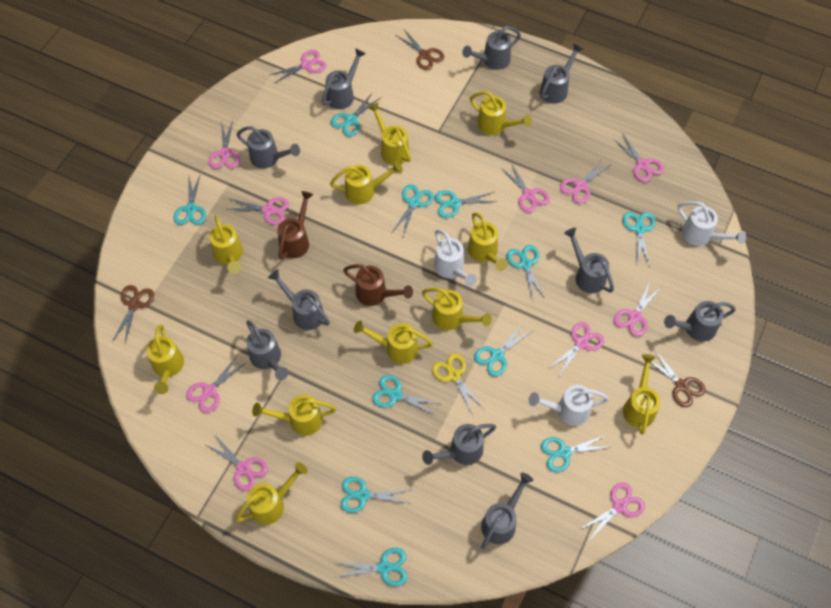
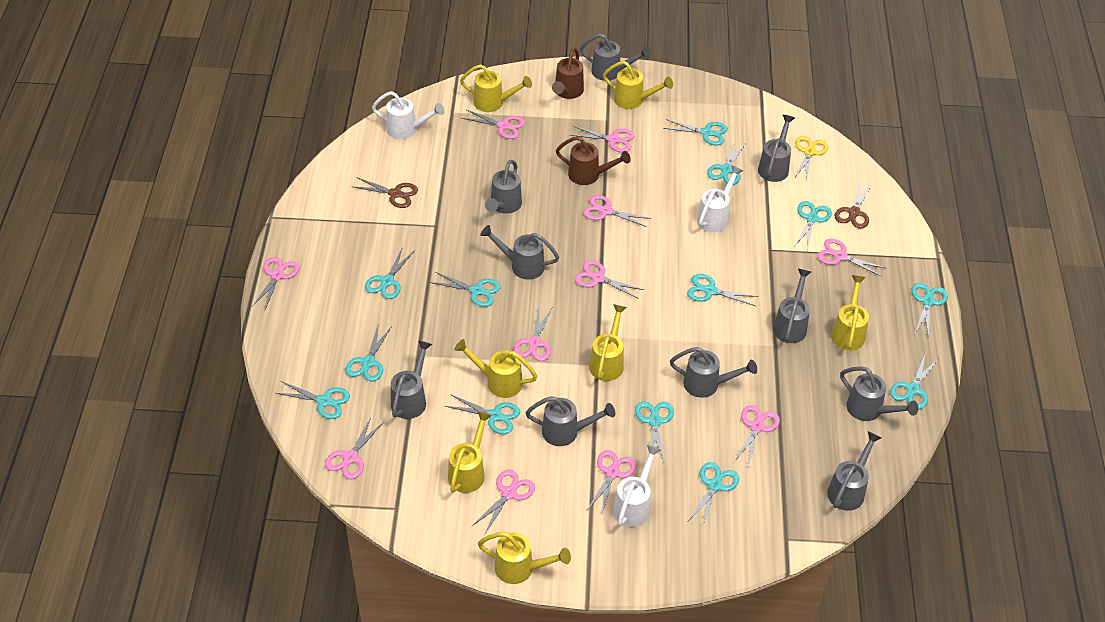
brown scissors: [112,285,154,343] [395,29,445,70] [650,350,706,408] = 3 -> [351,177,418,208] [835,181,872,229] = 2
turquoise scissors: [173,173,206,225] [331,92,382,136] [335,548,407,586] [341,477,410,513] [372,375,440,416] [392,184,433,236] [435,190,497,218] [474,322,532,376] [507,245,546,300] [541,435,610,472] [623,212,655,264] = 11 -> [276,381,350,419] [345,326,392,382] [365,247,415,299] [430,272,501,307] [445,394,520,434] [635,401,674,461] [663,119,728,145] [687,274,758,306] [688,462,739,527] [707,142,747,185] [795,201,832,251] [890,355,939,409] [912,283,948,338] = 13
yellow watering can: [147,325,184,394] [209,215,243,274] [235,462,307,525] [252,394,336,435] [330,161,403,205] [354,321,433,364] [368,103,411,165] [422,288,492,330] [468,213,508,271] [470,91,532,135] [623,354,661,435] = 11 -> [448,411,492,493] [454,339,538,398] [460,64,532,112] [478,532,571,584] [589,304,627,381] [603,61,673,109] [831,275,869,351] = 7

